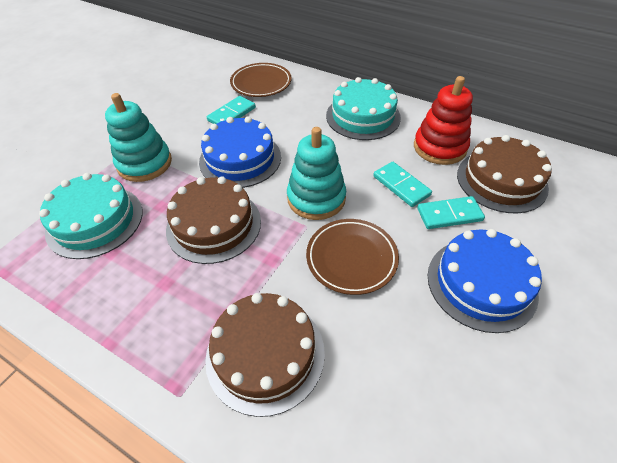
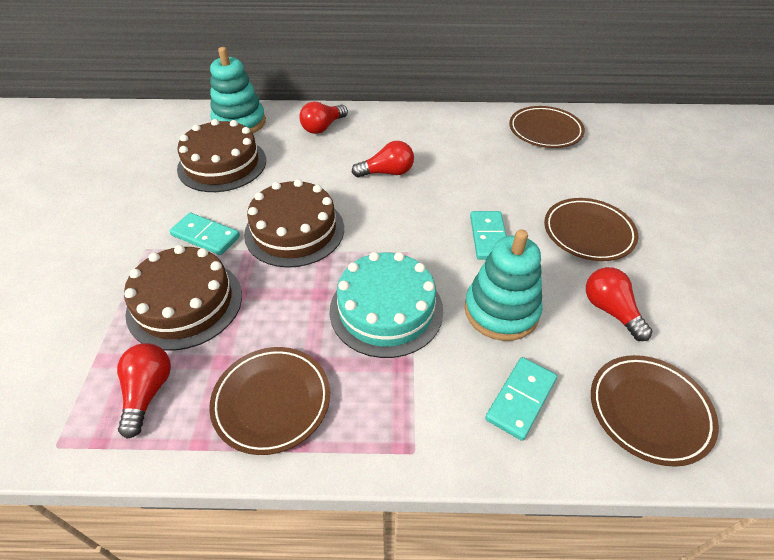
blue cake: [199,116,281,188] [427,229,542,333] = 2 -> none = 0
brown plate: [230,63,292,97] [306,219,399,295] = 2 -> [209,347,330,455] [509,106,585,148] [544,198,638,261] [591,355,719,467] = 4
red light bulb: none = 0 -> [117,343,171,439] [299,102,348,134] [352,141,414,178] [586,267,652,341] = 4
red stacking toy: [414,76,473,165] = 1 -> none = 0
turquoise cake: [39,173,143,259] [326,77,401,140] = 2 -> [329,252,443,358] = 1

